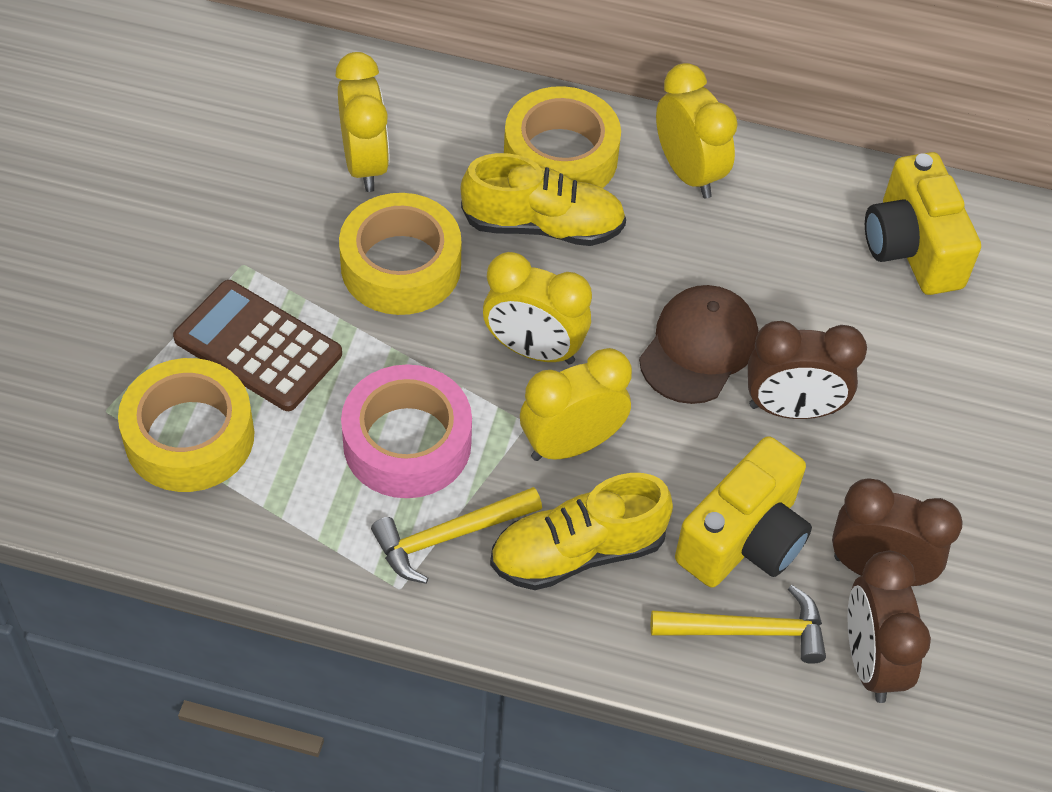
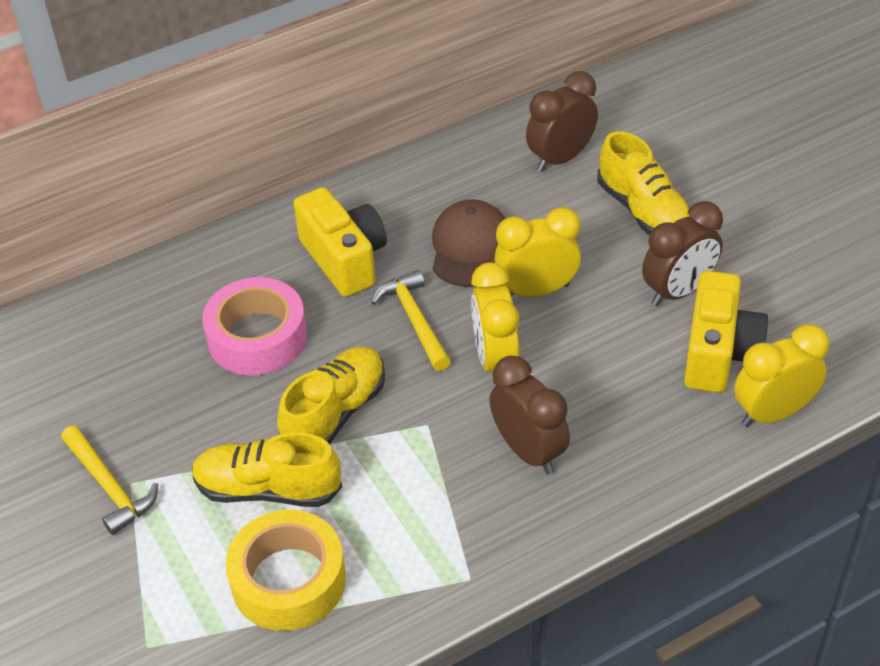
brown calculator: [173,280,342,411] = 1 -> none = 0
yellow clock: [335,52,389,192] [483,252,592,365] [520,348,632,461] [656,63,738,198] = 4 -> [471,262,519,372] [495,207,581,297] [734,324,829,427] = 3
yellow shoe: [461,153,626,246] [490,473,673,590] = 2 -> [192,432,342,507] [277,346,385,444] [598,131,690,235] = 3
yellow tape: [118,358,255,492] [339,193,462,315] [504,86,621,188] = 3 -> [226,510,346,631] = 1

